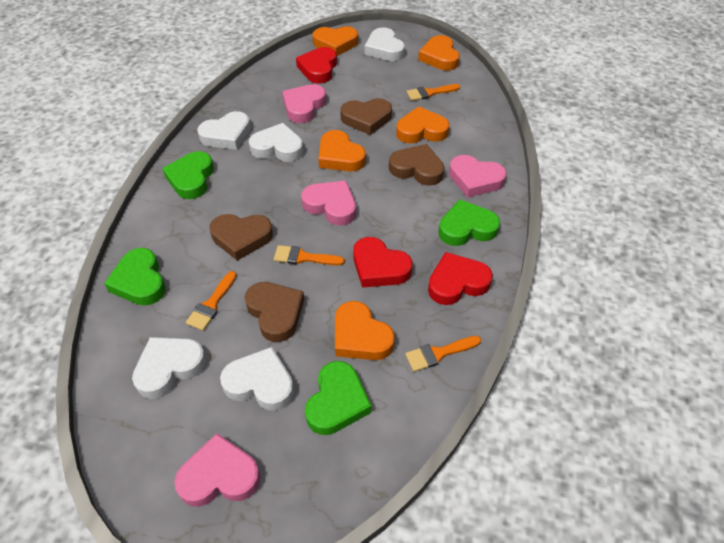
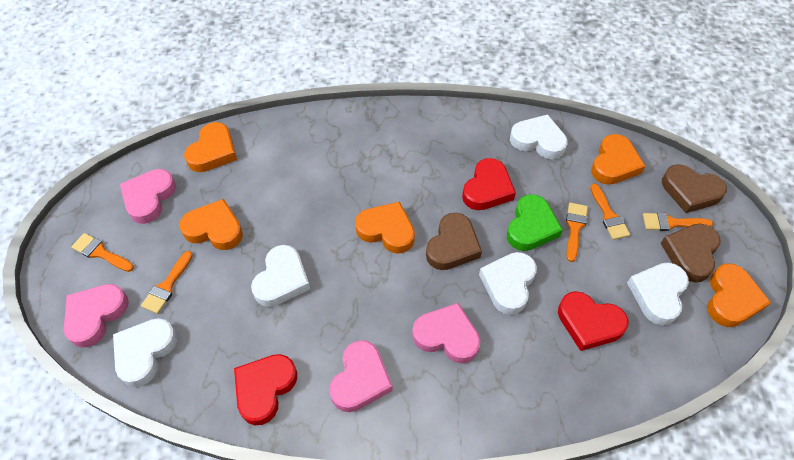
brown heart: [210,214,273,261] [245,282,304,342] [340,98,392,135] [389,144,444,186] = 4 -> [426,213,482,270] [661,223,721,283] [662,164,727,213] = 3
green heart: [104,248,166,306] [162,151,214,199] [305,361,372,435] [438,199,500,246] = 4 -> [507,194,563,251] = 1
orange brush: [186,271,237,331] [274,245,345,265] [405,336,481,372] [406,84,460,101] = 4 -> [71,233,134,272] [141,251,193,314] [566,202,588,262] [590,183,630,240] [643,212,713,231] = 5

